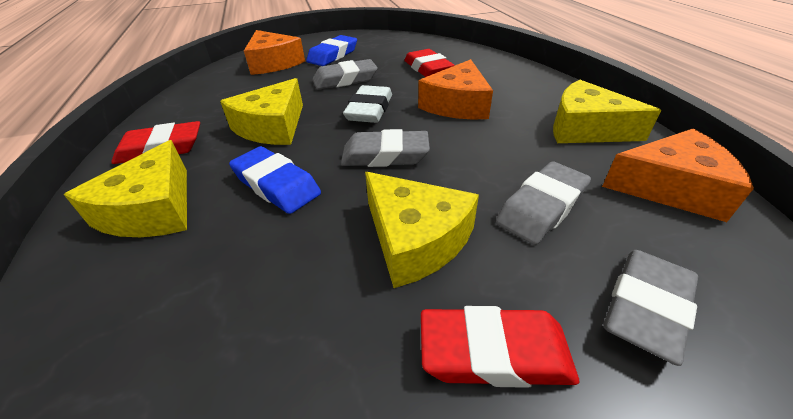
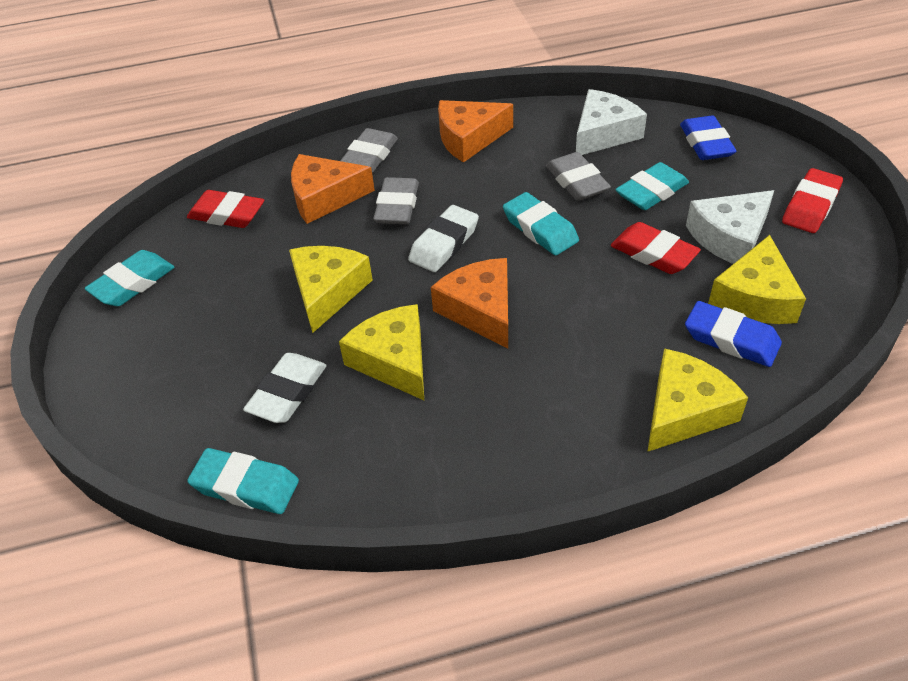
grey eraser: [312,59,378,90] [341,129,430,167] [496,162,591,245] [603,250,698,366] = 4 -> [340,128,398,173] [373,177,419,224] [546,152,611,201] = 3
turquoise eraser: none = 0 -> [85,250,175,306] [187,448,299,514] [503,192,579,256] [615,162,689,210] = 4
white cheese: none = 0 -> [576,89,647,155] [686,190,774,264] = 2
white eraser: [343,85,392,123] = 1 -> [243,353,327,423] [408,205,479,272] = 2

